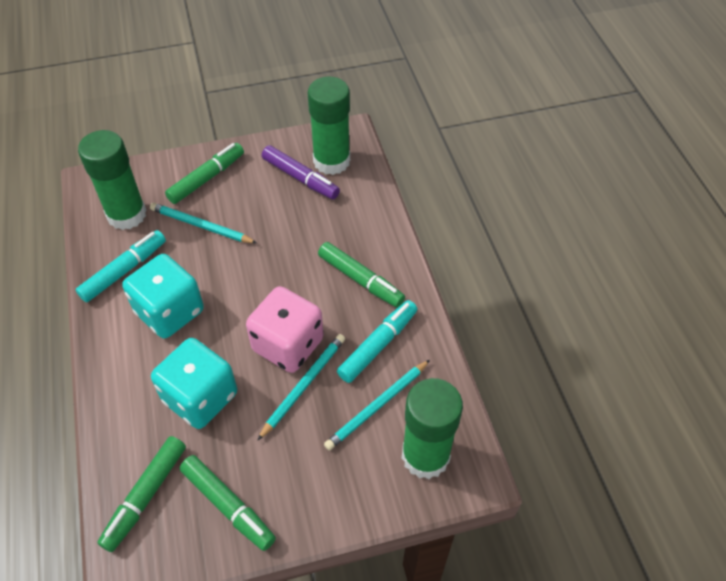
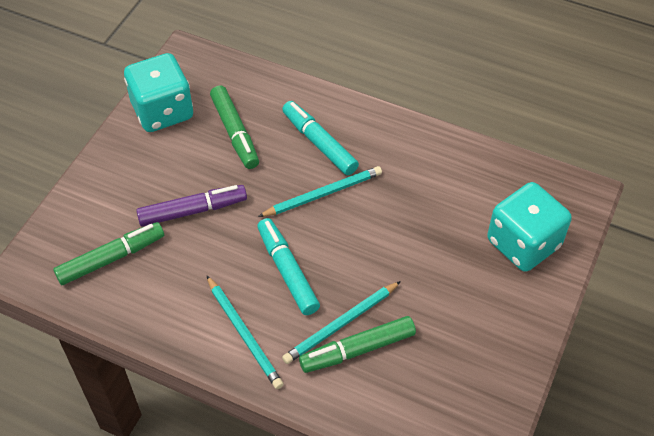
green glue stick: [78,130,146,230] [308,77,350,175] [402,378,463,479] = 3 -> none = 0
green marker: [97,436,186,552] [165,143,244,204] [180,455,276,551] [318,242,405,308] = 4 -> [53,222,164,285] [210,86,259,169] [299,316,416,373] = 3
pink dice: [246,286,324,373] = 1 -> none = 0

